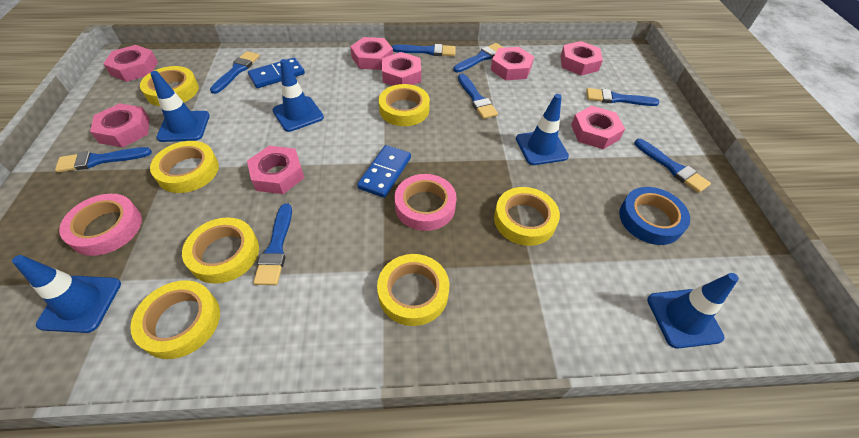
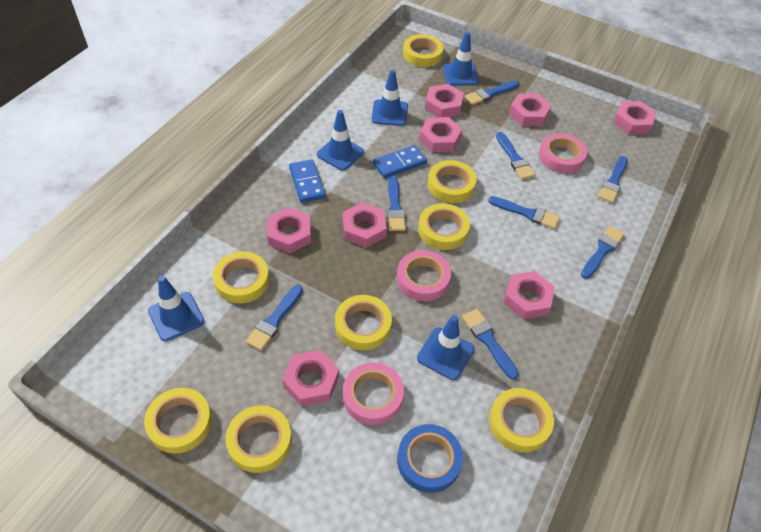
pink tape: [59,194,142,256] [395,174,457,231] = 2 -> [343,363,404,425] [397,250,451,301] [539,133,587,173] = 3
yellow tape: [130,280,220,359] [140,66,199,106] [150,141,219,193] [182,217,259,284] [377,254,449,326] [379,84,430,126] [494,187,560,246] = 7 -> [144,388,212,454] [213,251,270,303] [225,405,292,473] [335,295,392,350] [403,34,444,67] [418,203,470,250] [428,160,477,203] [489,388,554,452] = 8

